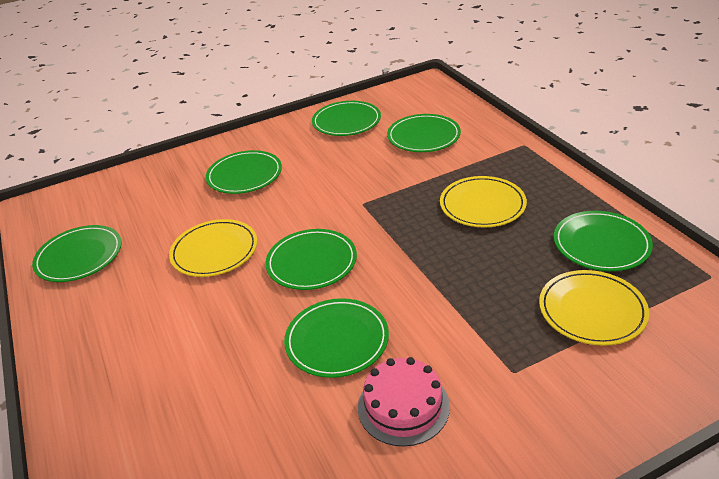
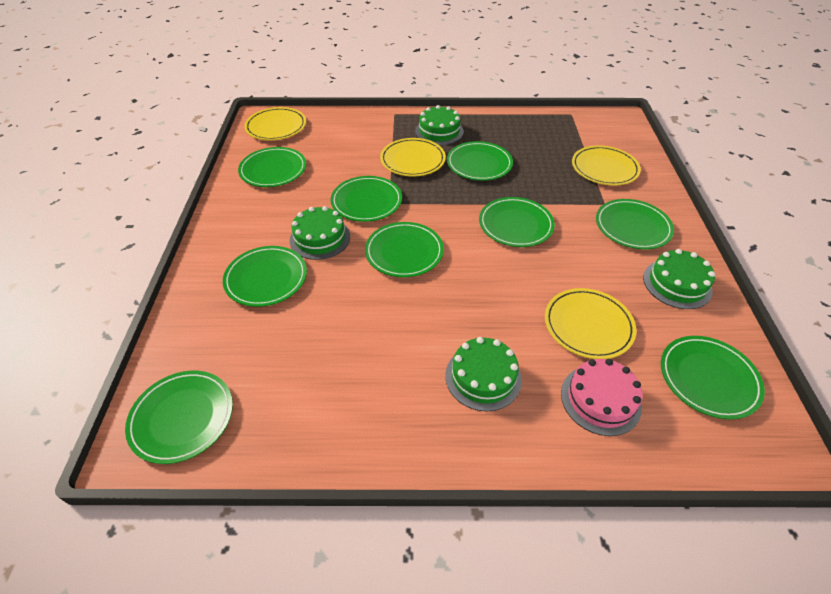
green cake: none = 0 -> [289,206,350,260] [415,105,464,145] [445,337,522,411] [643,249,715,309] = 4
green plate: [32,225,122,282] [206,150,282,194] [265,229,357,290] [284,298,389,378] [312,101,381,136] [387,114,461,152] [554,211,653,271] = 7 -> [125,371,233,464] [223,246,307,307] [238,147,306,187] [331,176,402,222] [365,222,444,277] [447,141,513,181] [479,197,555,247] [596,199,674,249] [661,336,765,419] = 9
yellow plate: [169,219,257,277] [440,176,527,228] [539,270,649,346] = 3 -> [244,107,306,140] [380,138,446,176] [545,288,636,359] [572,145,641,186] = 4

